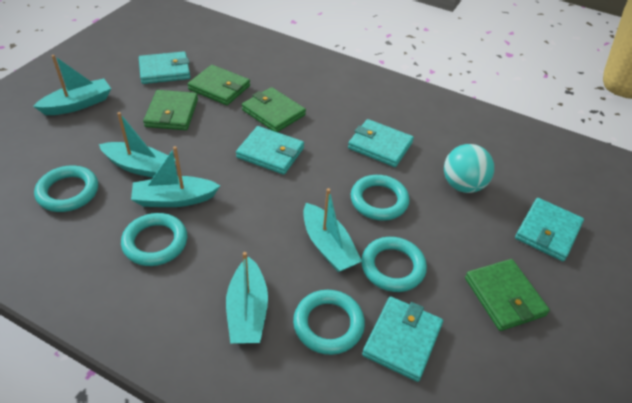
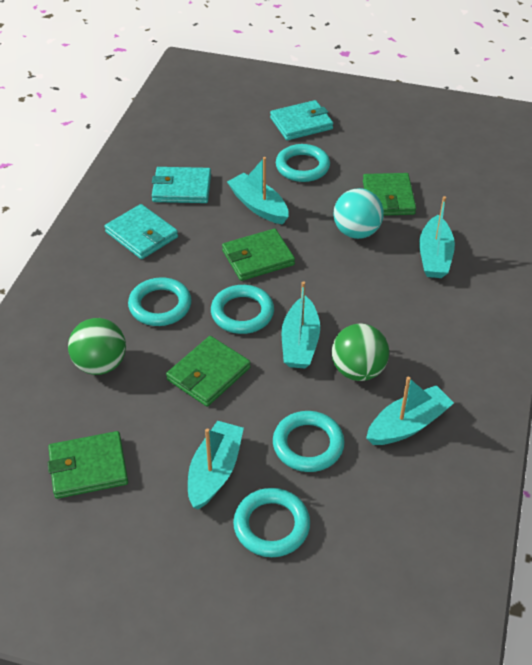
green ball: none = 0 -> [68,318,126,375] [332,324,389,381] = 2
turquoise wallet: [139,51,190,84] [236,126,304,175] [348,119,414,167] [362,296,443,382] [515,198,584,261] = 5 -> [104,204,178,259] [152,167,211,203] [270,100,333,140] = 3

